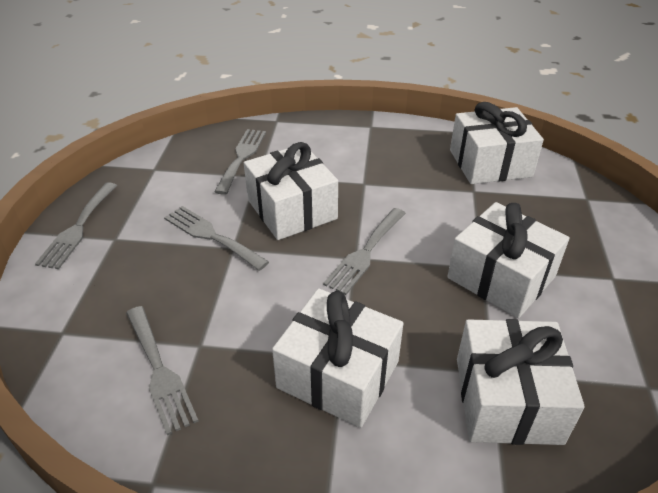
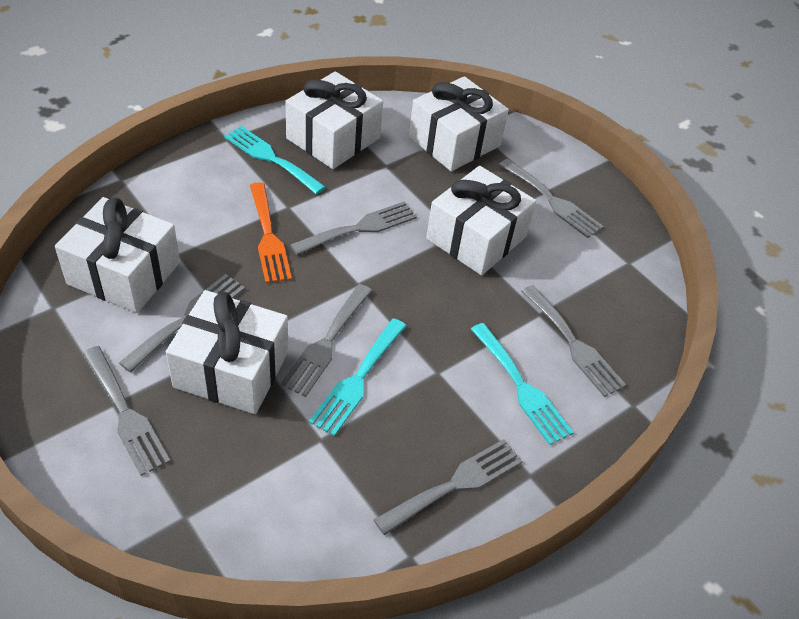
grey fork: [35,182,117,269] [126,306,198,435] [164,206,269,271] [214,129,266,195] [323,208,406,295] = 5 -> [83,346,171,476] [119,274,245,373] [280,284,372,397] [290,201,417,255] [374,439,523,535] [499,159,604,238] [522,285,626,397] = 7
orange fork: none = 0 -> [250,182,292,283] = 1
turquoise fork: none = 0 -> [224,126,326,194] [309,318,406,436] [471,323,574,445] = 3

